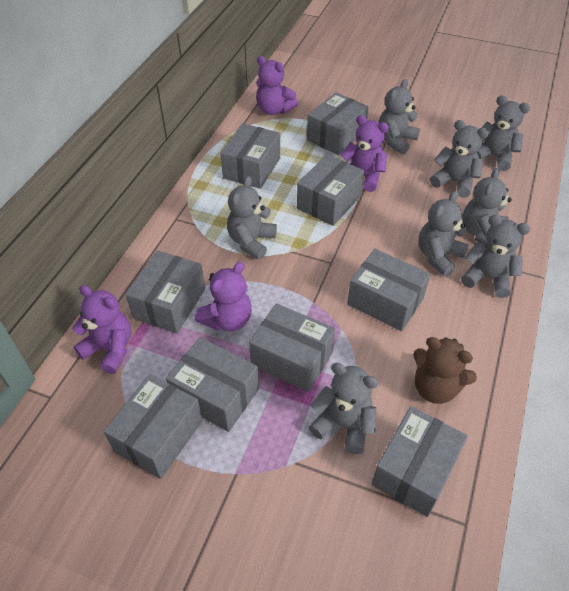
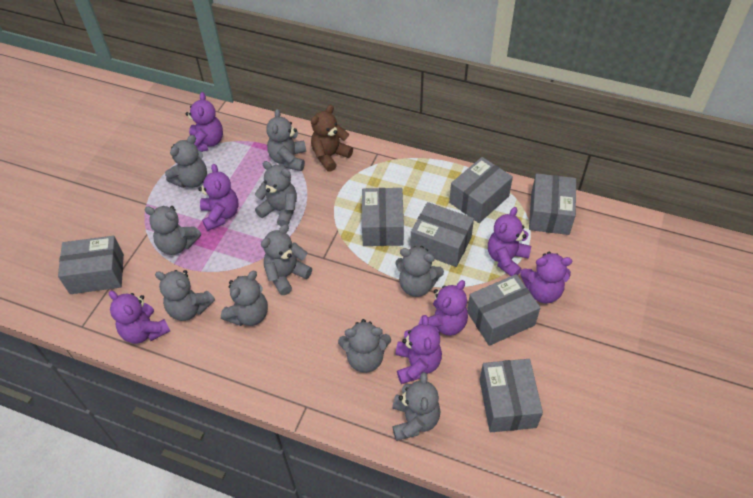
grey box: [104,374,203,479] [125,250,205,334] [166,337,259,432] [220,123,280,189] [249,303,335,392] [297,154,364,226] [307,92,369,155] [347,249,430,331] [372,406,468,517] = 9 -> [58,236,124,294] [362,188,404,246] [410,202,474,267] [449,157,513,223] [467,274,540,346] [480,359,543,432] [529,173,576,235] = 7
grey teddy bear: [227,176,277,259] [309,363,378,454] [379,79,420,154] [419,191,469,276] [430,120,489,198] [461,215,530,298] [462,168,512,244] [477,95,530,171] = 8 -> [144,206,201,255] [155,270,215,321] [165,135,207,188] [221,271,268,326] [255,161,297,226] [261,224,312,295] [266,109,306,171] [338,319,391,373] [392,372,441,441] [395,246,444,297] = 10
purple teddy bear: [72,285,131,374] [195,262,252,331] [256,56,298,115] [340,115,389,192] = 4 -> [109,291,170,344] [186,92,223,152] [198,164,238,231] [396,315,442,384] [418,280,468,336] [488,207,531,276] [520,252,572,303] = 7

